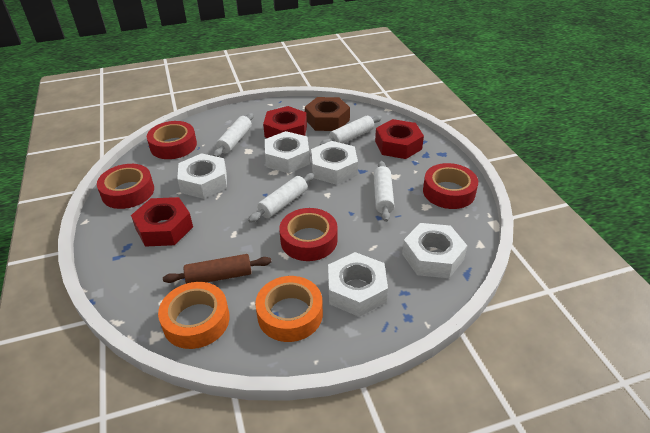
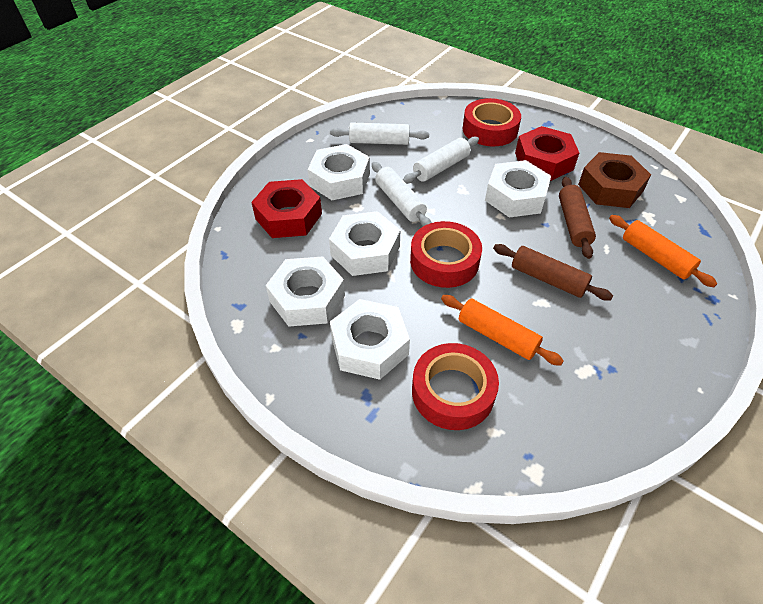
brown rolling pin: [163,254,271,284] = 1 -> [493,244,613,300] [559,177,596,259] = 2
orange rolling pin: none = 0 -> [441,295,564,366] [609,215,718,287] = 2
orange tape: [158,282,230,349] [255,276,323,342] = 2 -> none = 0
red nut: [131,197,193,247] [263,106,307,138] [375,119,424,159] = 3 -> [251,179,322,238] [515,126,579,181] = 2
red tape: [97,164,154,209] [147,121,197,159] [279,208,338,261] [423,163,478,209] = 4 -> [410,221,482,288] [412,343,499,430] [462,98,521,146] = 3
white rolling pin: [213,113,253,157] [248,173,315,223] [320,115,382,145] [373,161,394,222] = 4 -> [330,122,429,145] [372,162,432,226] [403,137,479,184] = 3

